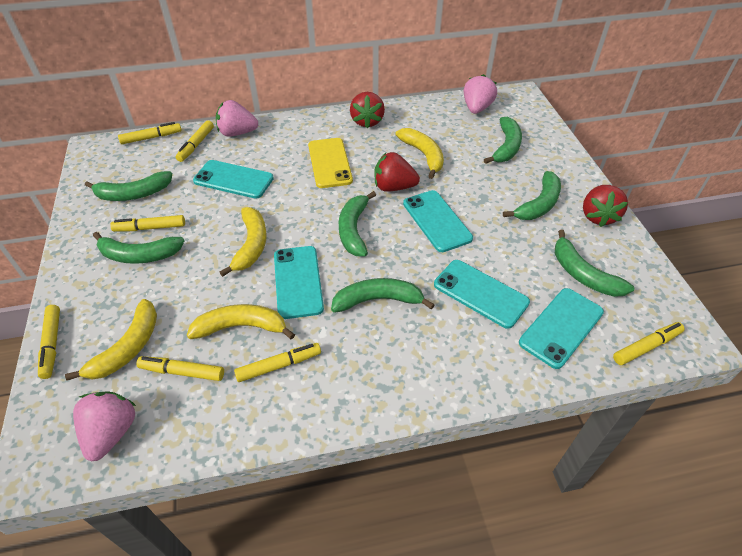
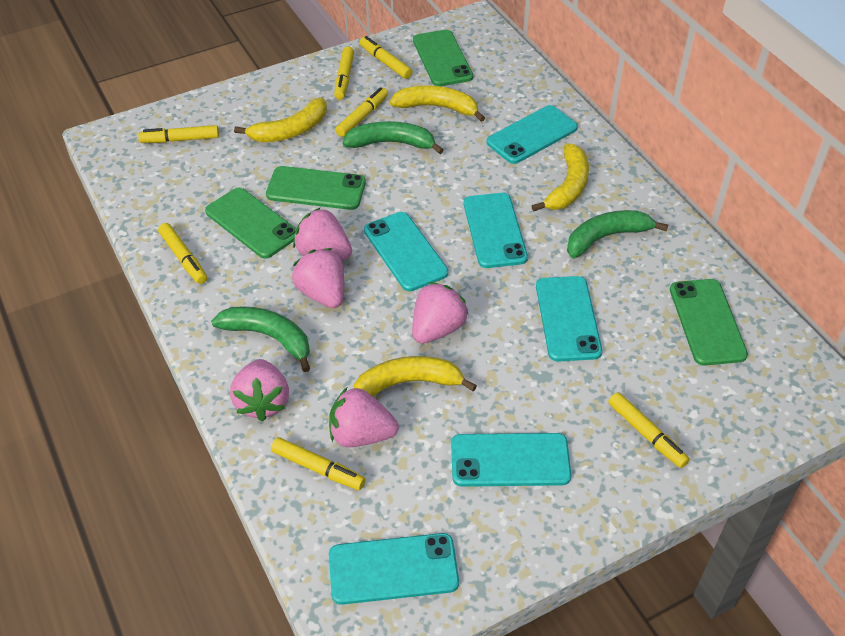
green banana: [85,171,172,201] [93,232,184,264] [331,278,435,313] [339,191,376,256] [484,117,522,164] [503,171,561,220] [555,229,634,297] = 7 -> [211,306,310,372] [342,121,444,154] [567,210,668,259] = 3
green phone: none = 0 -> [205,187,297,259] [266,166,366,210] [413,30,473,86] [670,279,748,366] = 4
pink strawberry: [73,391,136,461] [216,100,258,137] [464,74,497,114] = 3 -> [230,359,289,421] [292,248,344,308] [293,207,352,260] [329,387,399,447] [412,282,469,344] = 5
red strawberry: [350,92,385,129] [374,152,420,192] [583,185,628,227] = 3 -> none = 0
turquoise phone: [193,160,274,199] [274,246,324,319] [403,190,473,252] [434,260,530,329] [519,288,604,369] = 5 -> [329,533,459,605] [364,212,448,291] [451,433,571,487] [464,193,528,268] [486,105,578,164] [536,276,602,362] = 6
yellow phone: [308,138,353,188] = 1 -> none = 0

